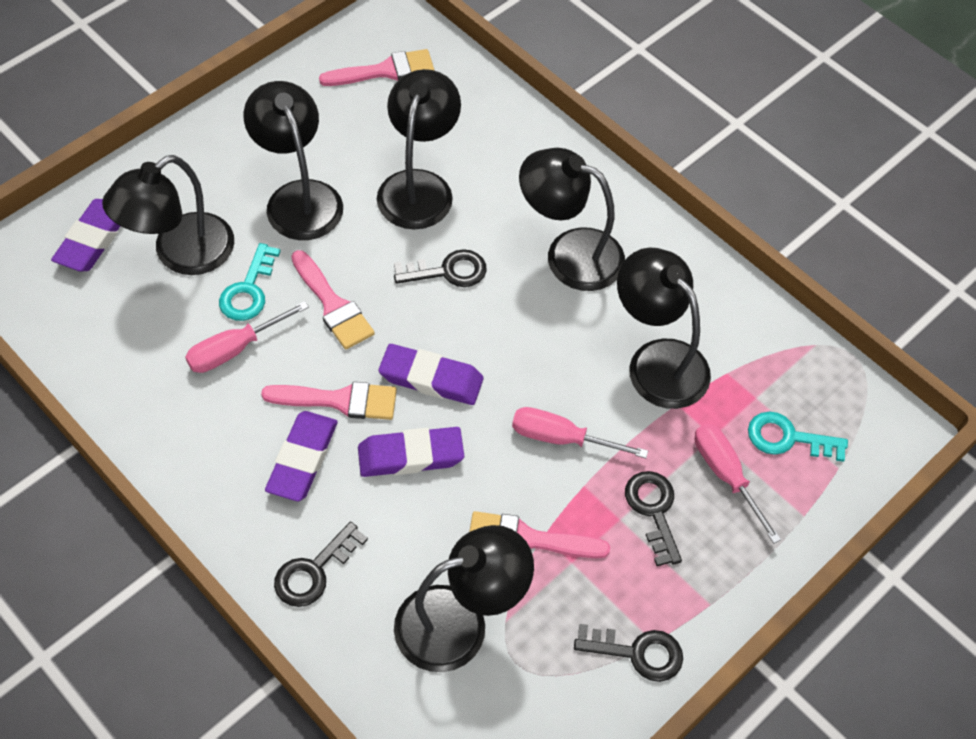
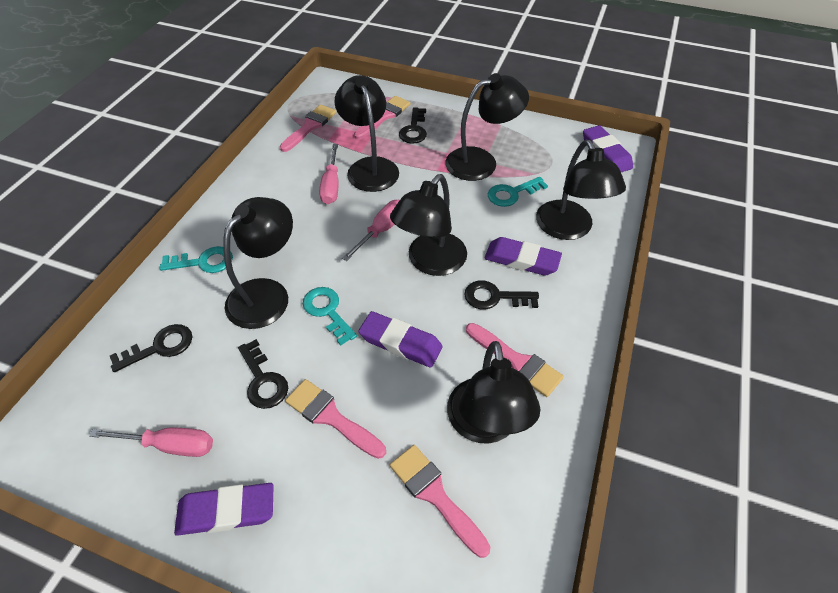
pink brush: [261,382,397,420] [291,250,375,349] [319,49,435,86] [469,511,610,558] = 4 -> [280,105,336,152] [285,379,386,459] [354,96,410,139] [390,445,490,558] [466,323,564,397] = 5
turquoise key: [219,243,281,321] [748,412,848,462] = 2 -> [160,246,233,273] [303,287,357,345] [488,177,548,207] = 3

